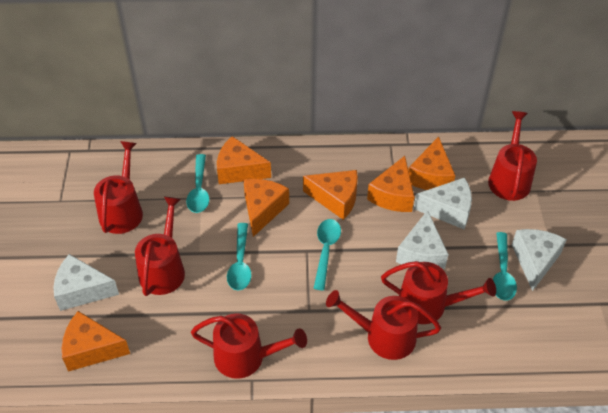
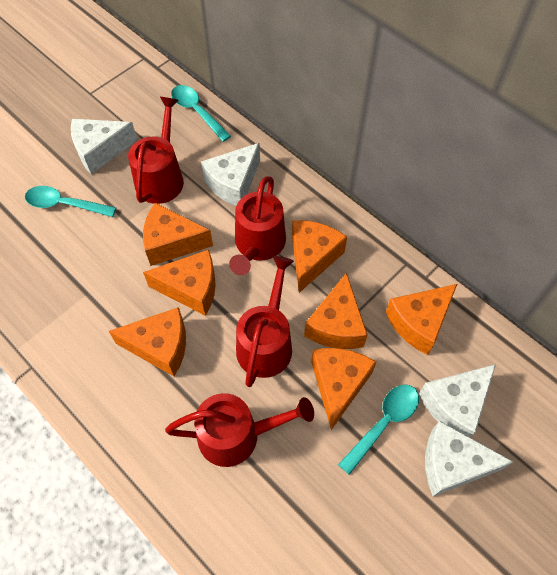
orange cheese: [62,311,130,372] [217,136,271,184] [243,179,289,237] [303,170,358,220] [367,156,414,212] [408,137,455,190] = 6 -> [109,307,186,376] [143,203,213,266] [143,250,216,316] [292,220,347,293] [304,272,368,349] [311,348,376,430] [386,284,457,355] = 7
red watering can: [94,141,143,234] [135,197,185,296] [191,314,307,379] [326,290,441,360] [381,261,496,324] [488,111,537,201] = 6 -> [128,97,184,204] [165,393,314,467] [229,176,286,276] [236,256,294,387] = 4
turquoise spoon: [186,154,209,213] [227,223,252,291] [313,219,341,290] [493,232,517,301] = 4 -> [25,186,116,217] [171,85,231,142] [338,384,419,475] = 3

